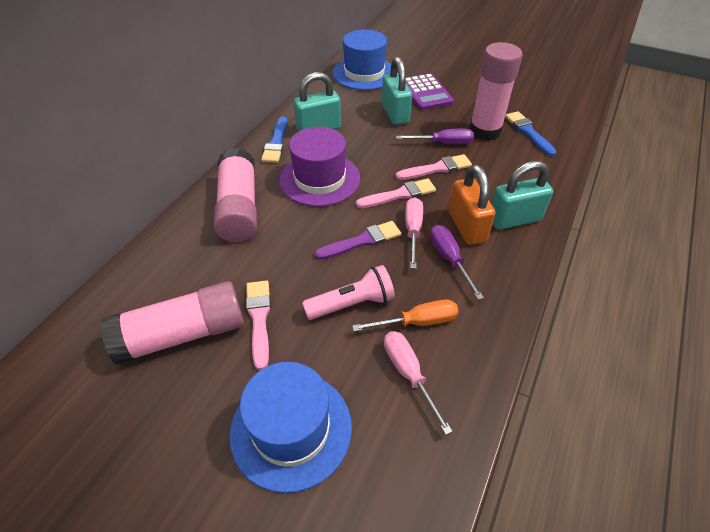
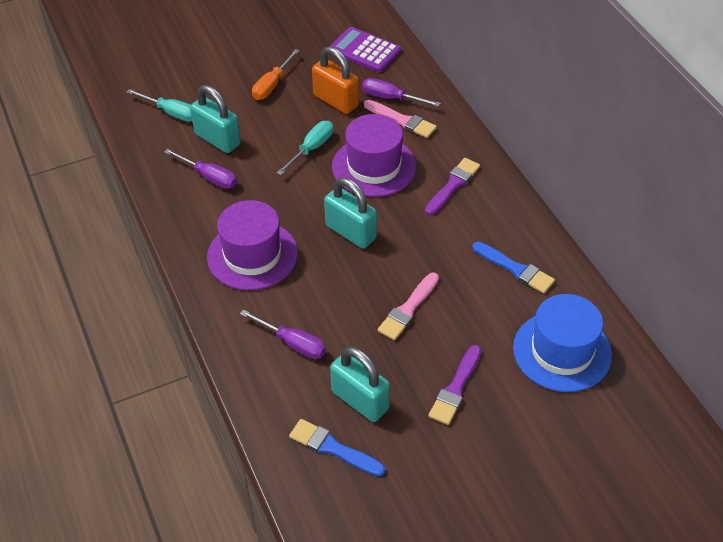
blue hat: [230,362,352,493] [333,30,391,90] = 2 -> [513,294,612,392] = 1
pink brush: [246,280,271,370] [356,178,436,208] [396,154,472,180] = 3 -> [364,100,437,138] [378,272,439,340] = 2
pink flashlight: [302,265,395,320] = 1 -> none = 0
pink glue stick: [101,281,244,365] [214,148,257,242] [469,42,523,141] = 3 -> none = 0
pink screwdriver: [384,331,452,435] [405,197,423,269] = 2 -> none = 0
purple brush: [314,221,401,260] = 1 -> [425,158,480,215] [428,345,481,425] = 2
purple hat: [279,127,360,207] = 1 -> [207,200,298,290] [332,114,416,197] = 2
purple screwdriver: [396,129,474,144] [430,225,484,300] = 2 -> [164,149,237,189] [240,310,326,359] [362,78,441,107] = 3
turquoise screwdriver: none = 0 -> [127,89,192,122] [277,121,334,175] = 2

